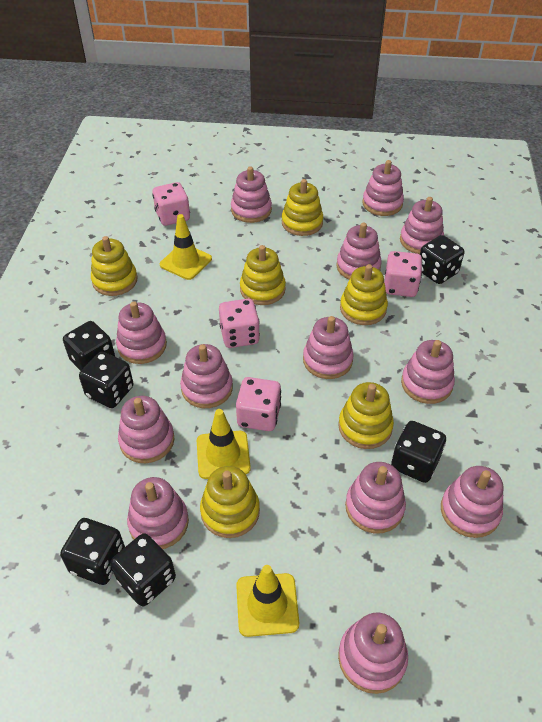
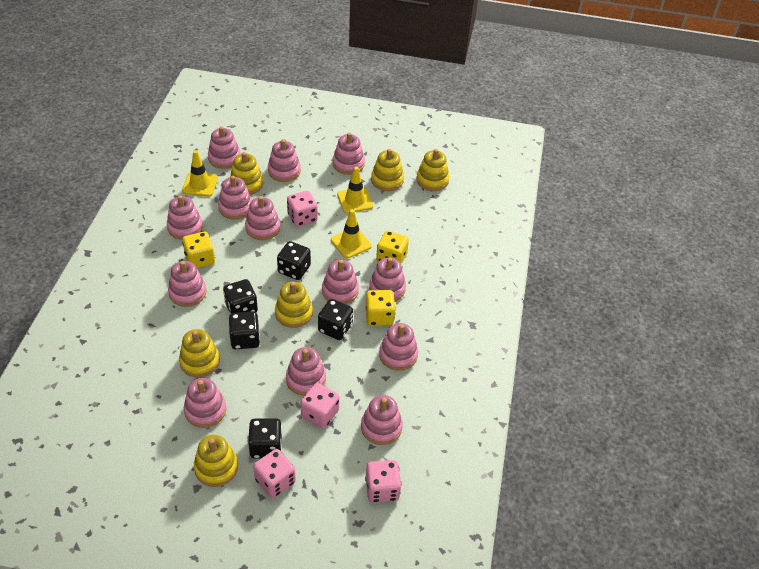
black dice: [60,518,125,585] [63,321,115,371] [79,351,133,408] [110,533,176,606] [391,421,446,483] [420,235,464,284] = 6 -> [223,279,258,314] [229,312,260,349] [248,418,282,459] [277,241,311,280] [318,299,353,340] = 5
yellow dice: none = 0 -> [182,232,215,268] [365,290,396,326] [376,230,409,264] = 3

